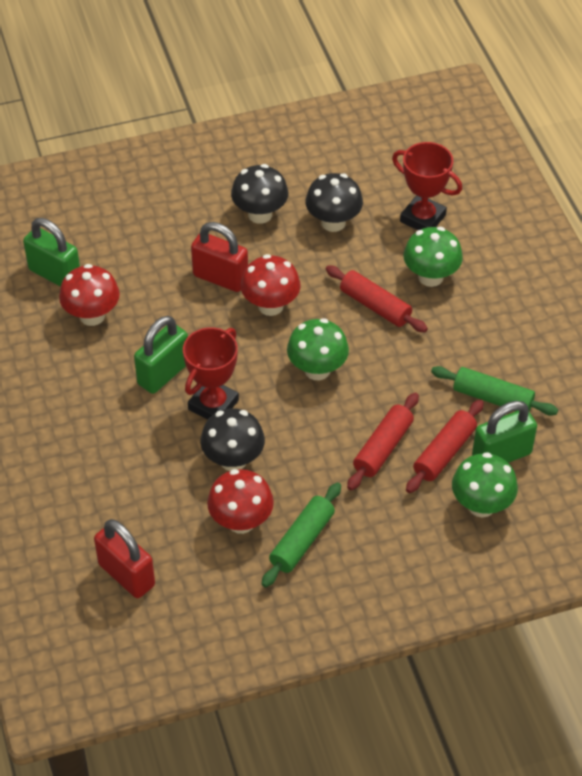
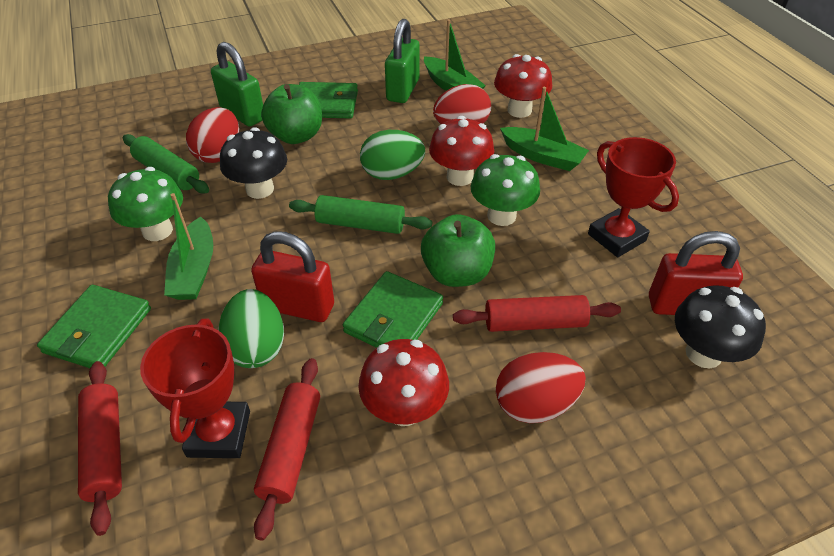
black mushroom: [200,408,265,471] [231,164,288,224] [305,173,363,232] = 3 -> [220,127,287,199] [675,285,766,369] = 2
green apple: none = 0 -> [261,84,322,144] [421,214,495,287] = 2
green boat: none = 0 -> [164,193,213,300] [424,19,486,91] [500,87,589,171] = 3
green egg: none = 0 -> [218,289,284,368] [360,130,425,180] = 2
green mushroom: [287,318,349,380] [403,227,463,287] [452,452,518,517] = 3 -> [108,167,183,241] [470,154,540,226] = 2
green padlock: [23,218,80,287] [134,316,188,394] [472,401,537,463] = 3 -> [211,42,263,127] [385,19,420,103] = 2
green wallet: none = 0 -> [37,285,151,368] [299,82,358,119] [343,271,443,348] = 3
red egg: none = 0 -> [186,107,239,163] [433,84,491,124] [496,352,586,423] = 3

